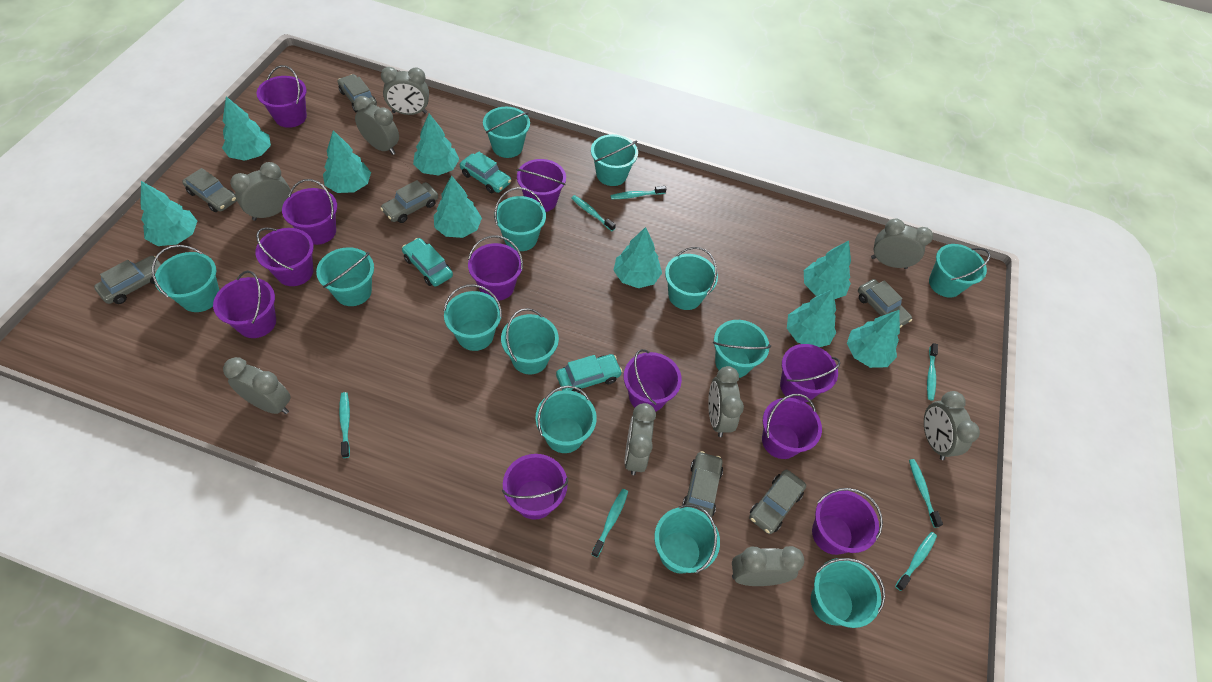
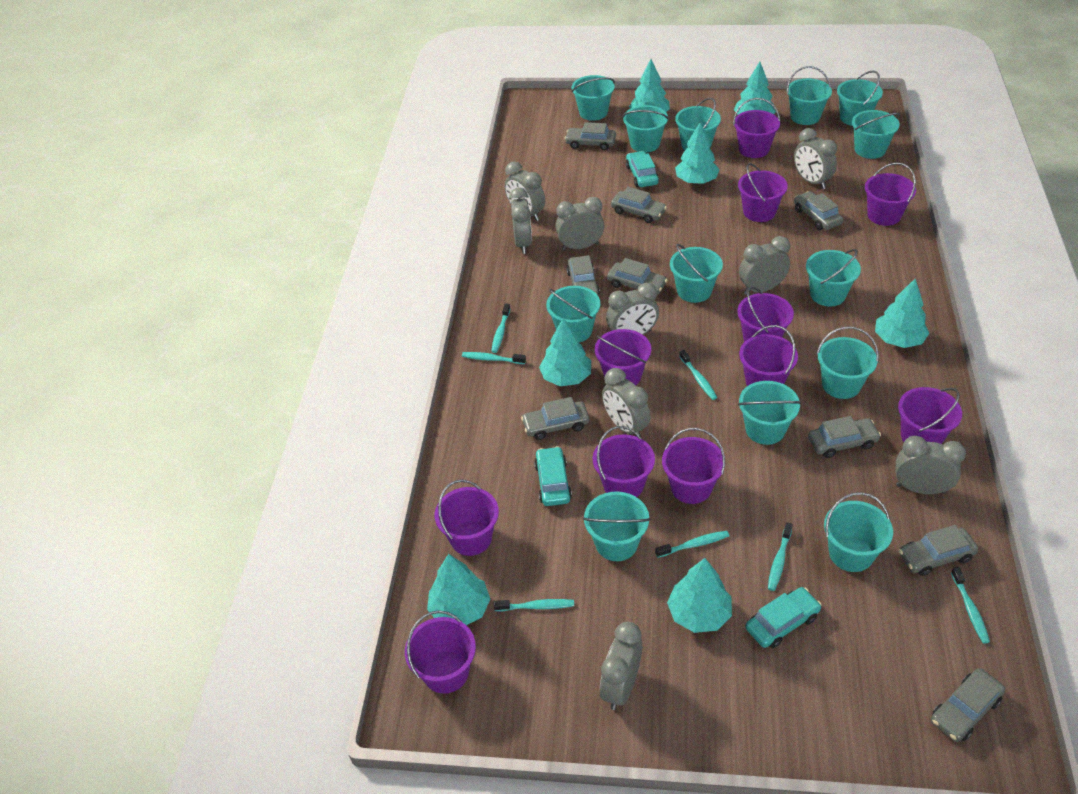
grey car: [94,256,161,304] [182,168,237,212] [338,74,377,112] [380,180,438,223] [682,451,723,517] [749,470,806,534] [858,279,912,328] = 7 -> [521,397,589,440] [565,122,616,150] [567,255,600,295] [607,258,667,295] [611,187,667,223] [794,191,843,230] [808,416,881,458] [899,525,978,576] [931,668,1005,742] = 9
turquoise tree: [140,181,197,246] [222,97,271,161] [323,130,371,193] [413,114,459,176] [434,175,482,238] [613,227,662,288] [787,289,836,347] [804,240,851,299] [847,310,900,368] = 9 -> [427,554,490,625] [539,318,591,386] [629,59,670,112] [667,558,732,633] [675,122,720,184] [734,62,776,115] [875,279,929,348] = 7

